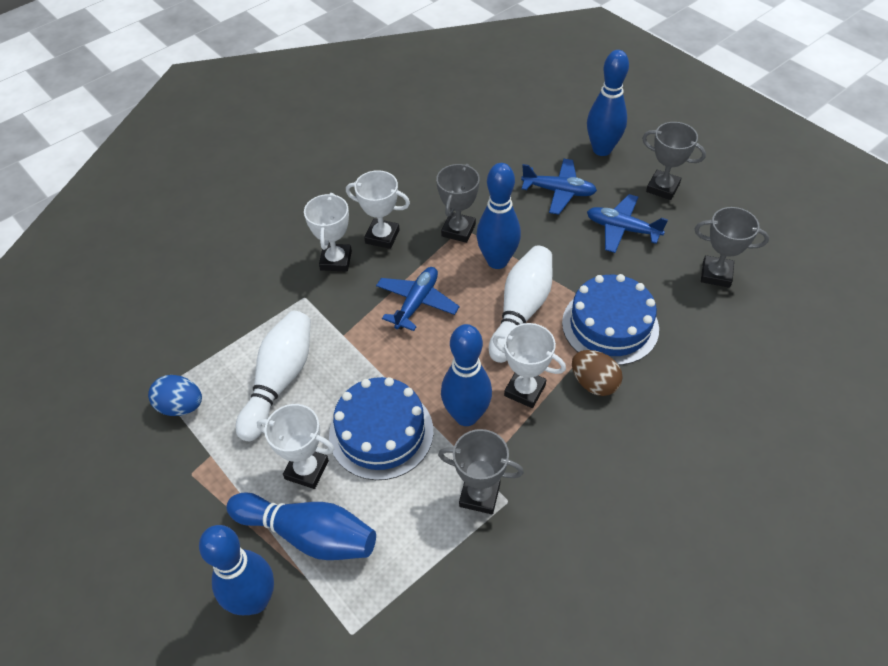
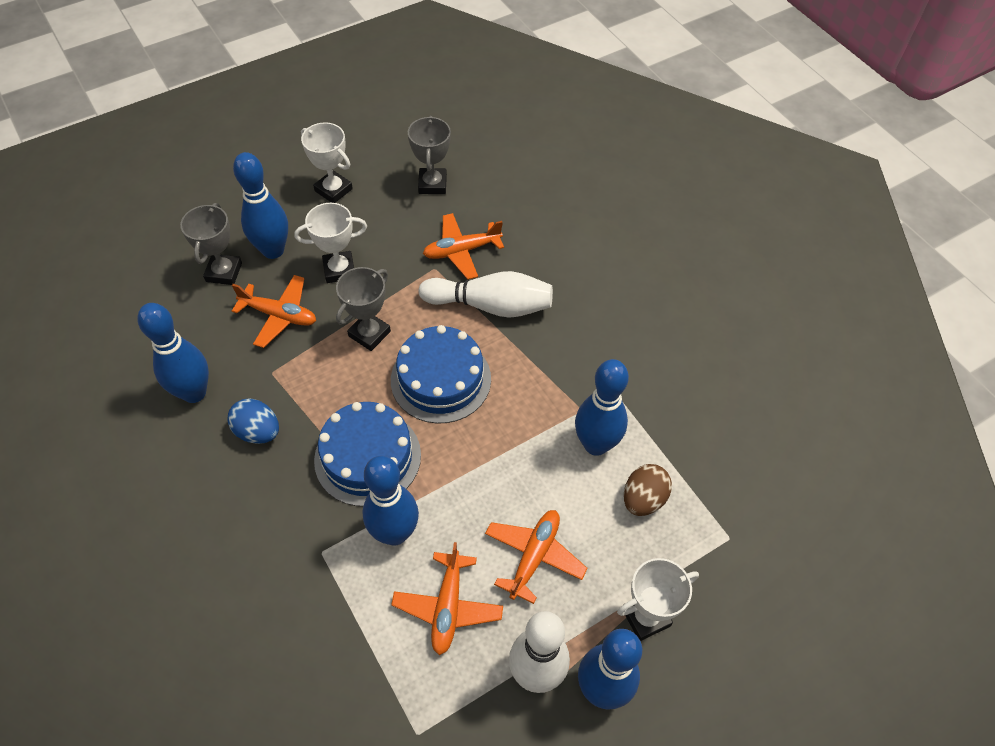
blue plane: [376,267,460,331] [521,159,597,215] [587,194,668,253] = 3 -> none = 0
grey trophy: [436,164,480,243] [438,429,524,514] [642,122,706,200] [695,207,769,288] = 4 -> [180,203,242,285] [336,267,391,351] [408,116,451,194] = 3
orange plane: none = 0 -> [232,275,316,348] [391,542,503,655] [423,213,504,280] [485,510,588,604] = 4
white trophy: [257,404,334,489] [304,193,352,272] [346,170,410,249] [493,323,566,408] = 4 -> [294,203,367,283] [301,122,353,203] [617,558,699,641] = 3

